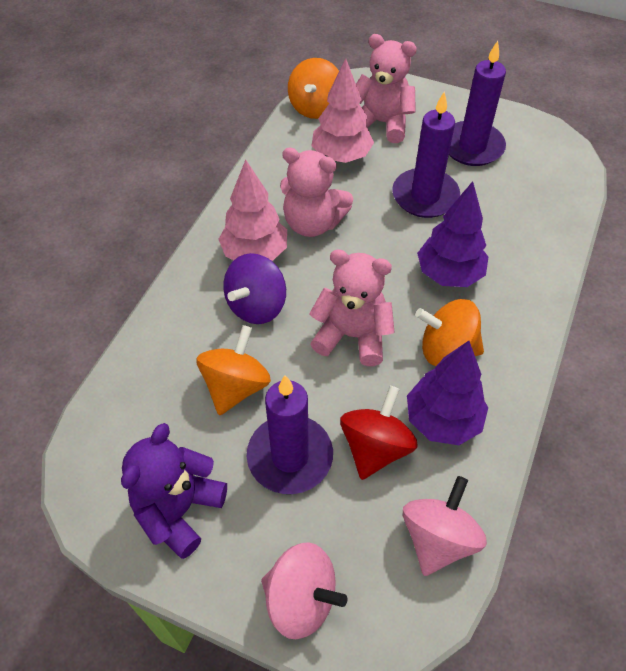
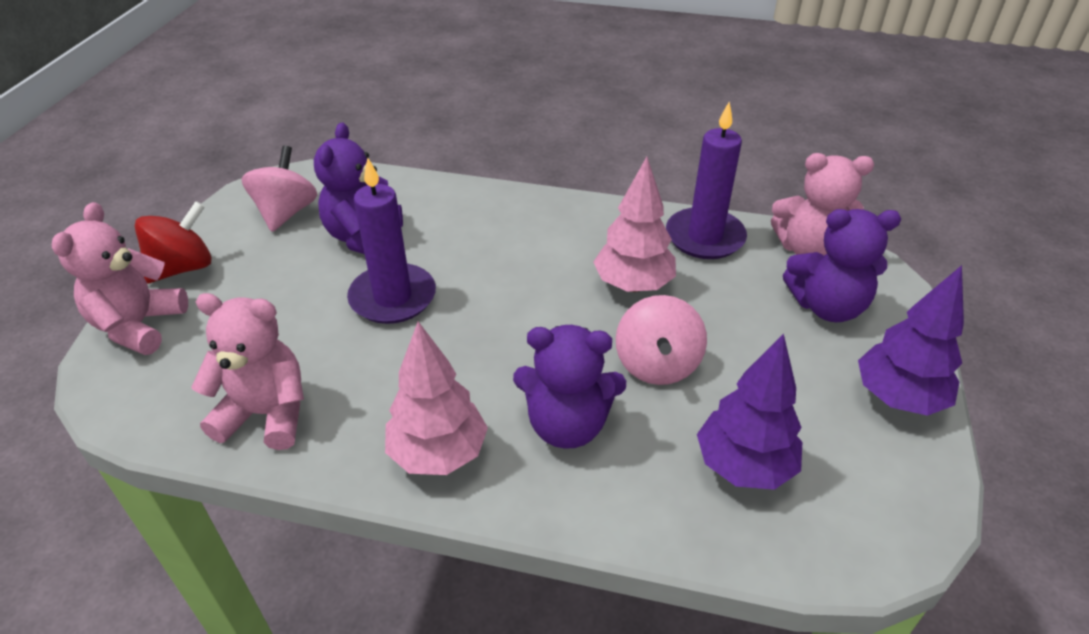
orange spinning top: [196,325,271,415] [288,58,339,119] [415,299,484,366] = 3 -> none = 0
purple candle: [247,375,333,494] [392,91,460,218] [449,41,506,166] = 3 -> [347,158,436,324] [666,102,747,259] = 2
purple spinning top: [223,253,286,324] = 1 -> none = 0
purple teddy bear: [121,423,227,559] = 1 -> [314,123,403,254] [513,325,626,449] [783,209,901,322] = 3

